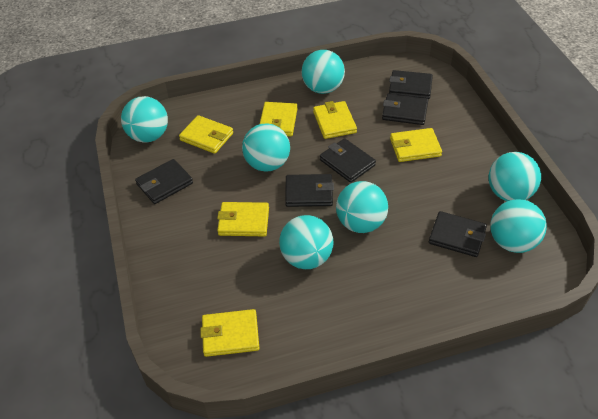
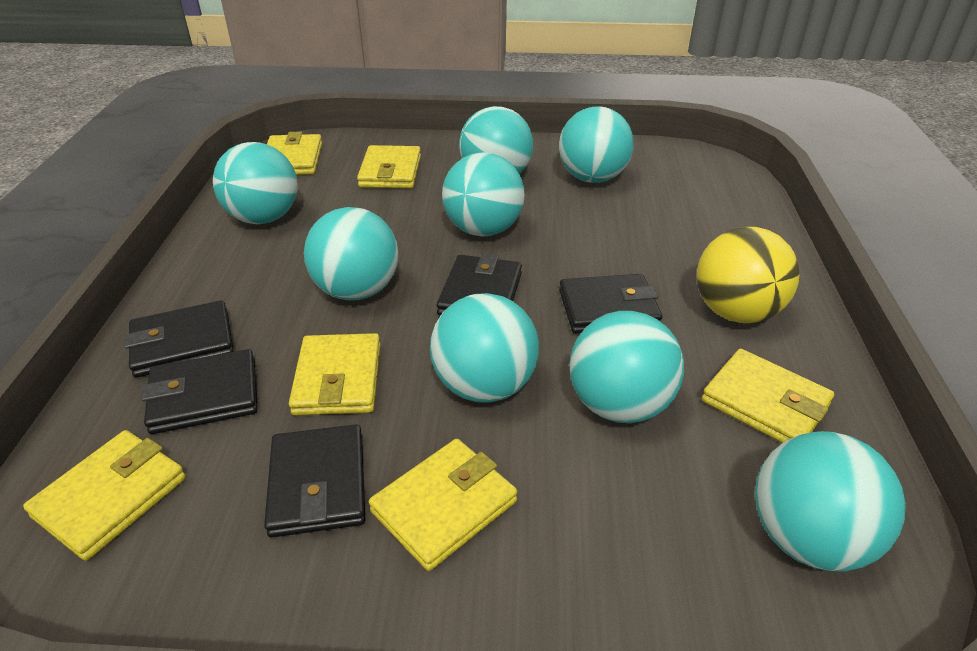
black wallet: [135,159,193,204] [285,174,334,207] [320,138,376,183] [382,94,428,125] [389,70,433,99] [429,211,487,257] = 6 -> [124,300,234,378] [141,349,258,434] [264,424,365,538] [437,253,522,316] [559,274,662,334] = 5
turquoise ball: [121,96,168,143] [242,123,290,172] [279,215,334,269] [302,50,345,94] [336,181,388,233] [489,152,541,201] [490,199,547,253] = 7 -> [213,142,298,224] [304,207,398,300] [430,293,539,403] [442,152,525,236] [459,106,533,174] [559,106,633,183] [569,311,684,423] [755,431,906,571] = 8
yellow ball: none = 0 -> [697,227,800,323] = 1

